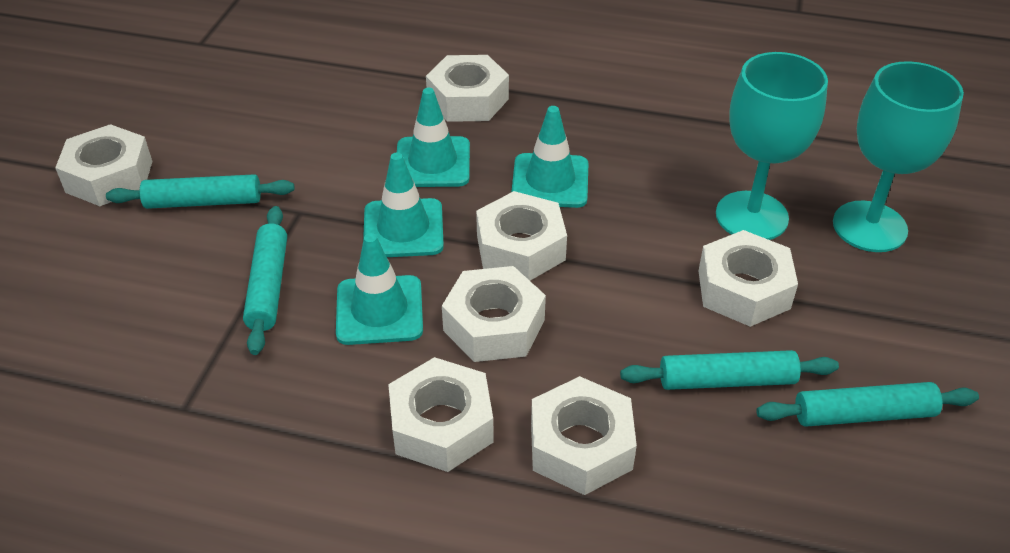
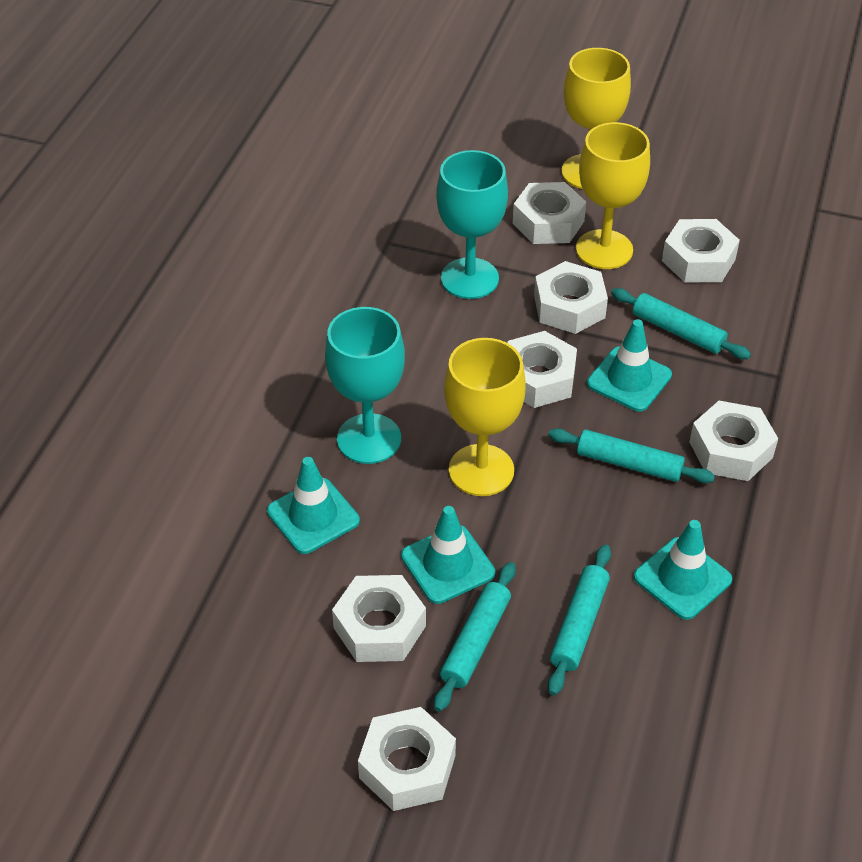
yellow goblet: none = 0 -> [444,338,526,496] [561,48,631,189] [576,122,650,269] = 3

